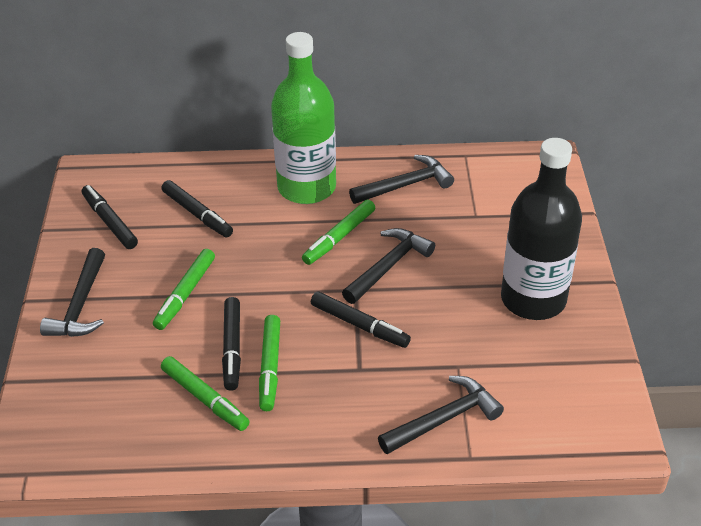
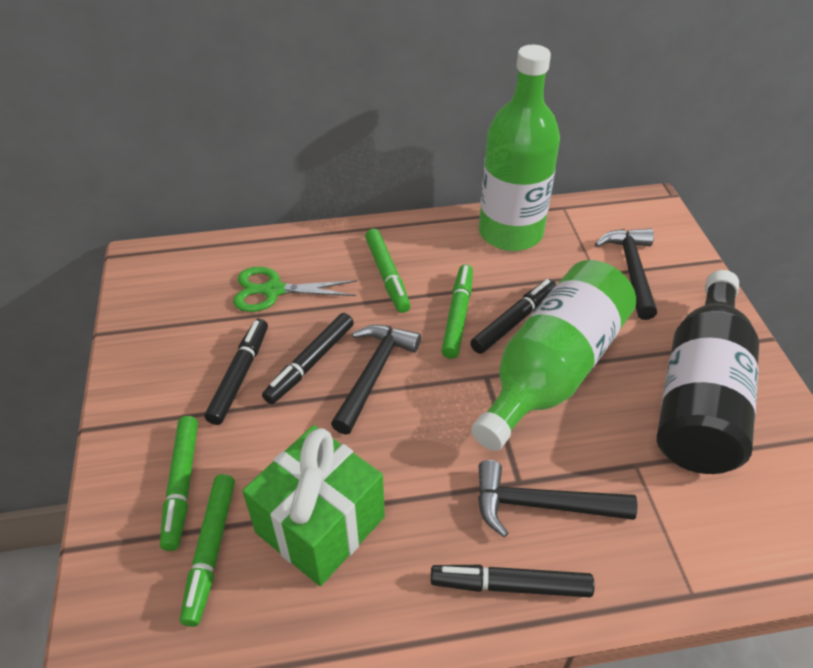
black hammer: [40,248,105,337] [342,228,435,304] [349,155,454,204] [378,376,504,454] = 4 -> [331,325,421,434] [478,460,638,537] [595,228,657,320] = 3
green bottle: [271,32,336,204] = 1 -> [471,260,636,451] [479,45,560,251] = 2
green gift: none = 0 -> [242,425,385,586] = 1
green scissors: none = 0 -> [233,267,357,312] = 1

